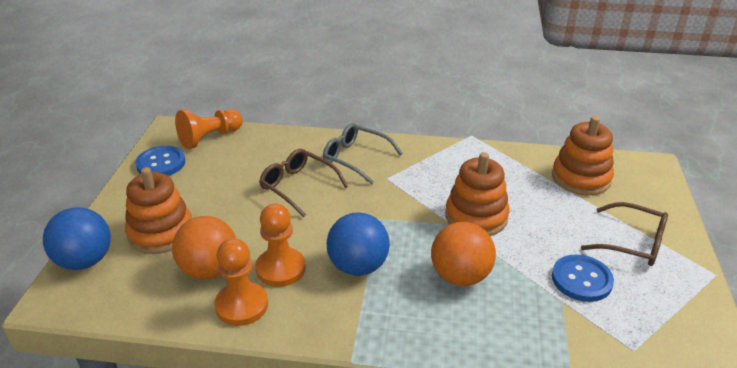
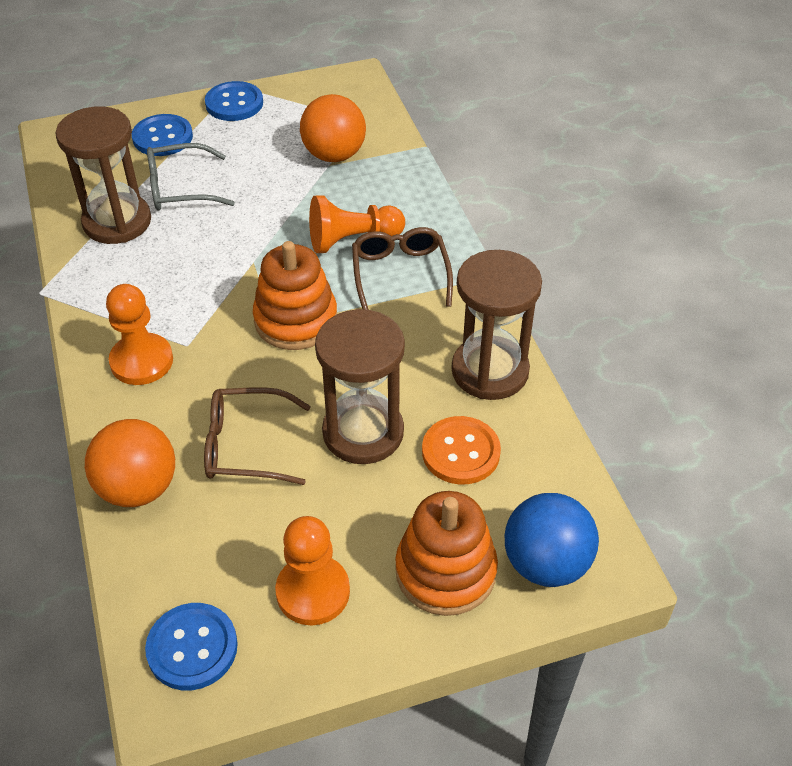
blue ball: [43,207,111,270] [327,212,390,276] = 2 -> [505,493,599,587] = 1
blue button: [135,146,185,176] [552,254,614,302] = 2 -> [132,114,193,156] [145,603,238,690] [205,81,263,121] = 3
brown hourglass: none = 0 -> [56,106,151,244] [315,309,405,464] [451,250,542,400] = 3
orange button: none = 0 -> [422,416,501,485] = 1
orange stacking toy: [125,167,192,254] [445,152,509,236] [552,116,614,195] = 3 -> [253,241,337,350] [395,491,498,616] = 2

